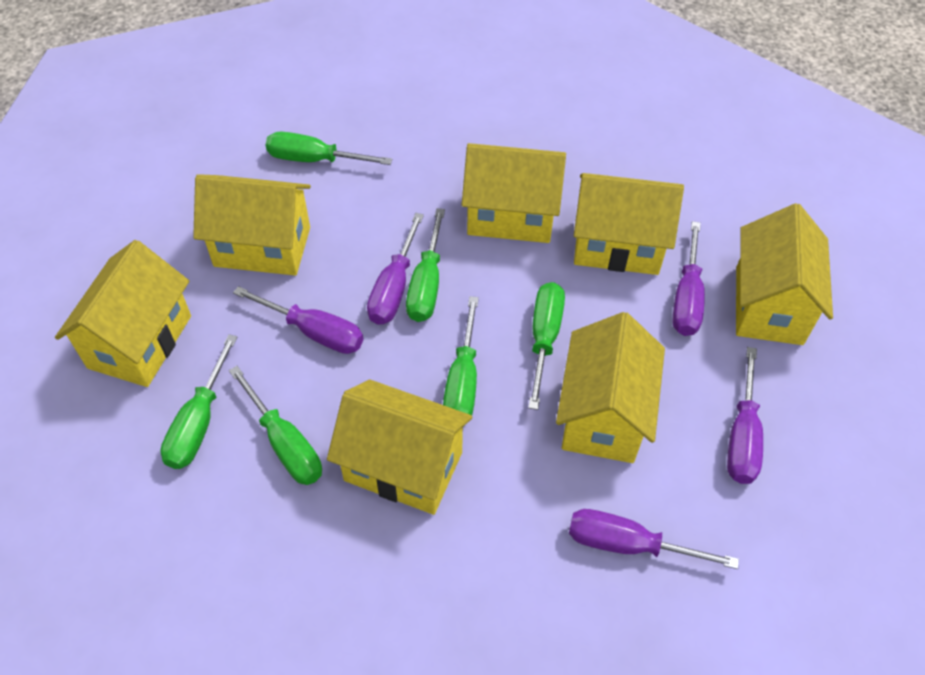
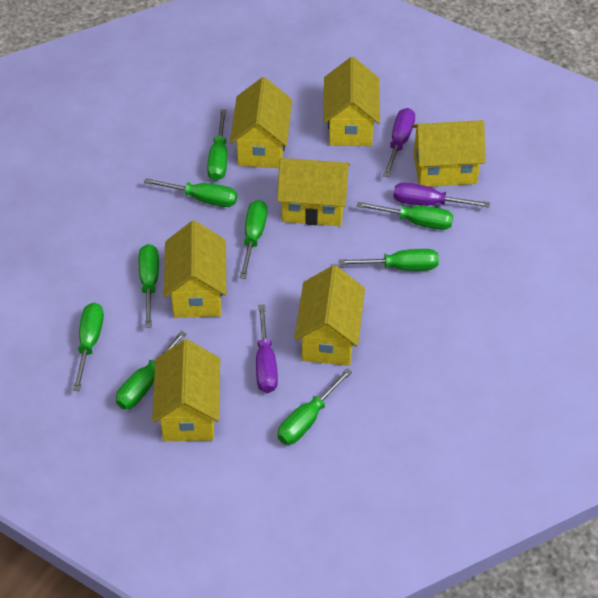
green screwdriver: [160,334,237,469] [229,366,322,485] [266,132,392,165] [406,208,445,322] [443,296,479,415] [528,282,565,410] = 6 -> [73,302,104,391] [116,331,186,409] [139,244,159,328] [144,178,237,207] [207,109,227,181] [240,200,267,279] [278,368,352,445] [339,249,439,271] [357,202,453,230] = 9
purple screwdriver: [233,286,363,354] [367,213,424,325] [569,509,739,569] [672,221,705,336] [727,347,763,484] = 5 -> [256,304,278,393] [383,108,415,177] [393,183,490,208] = 3

